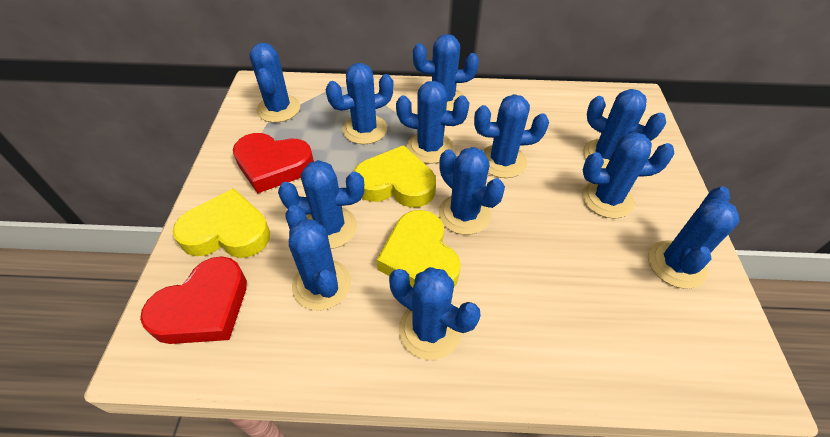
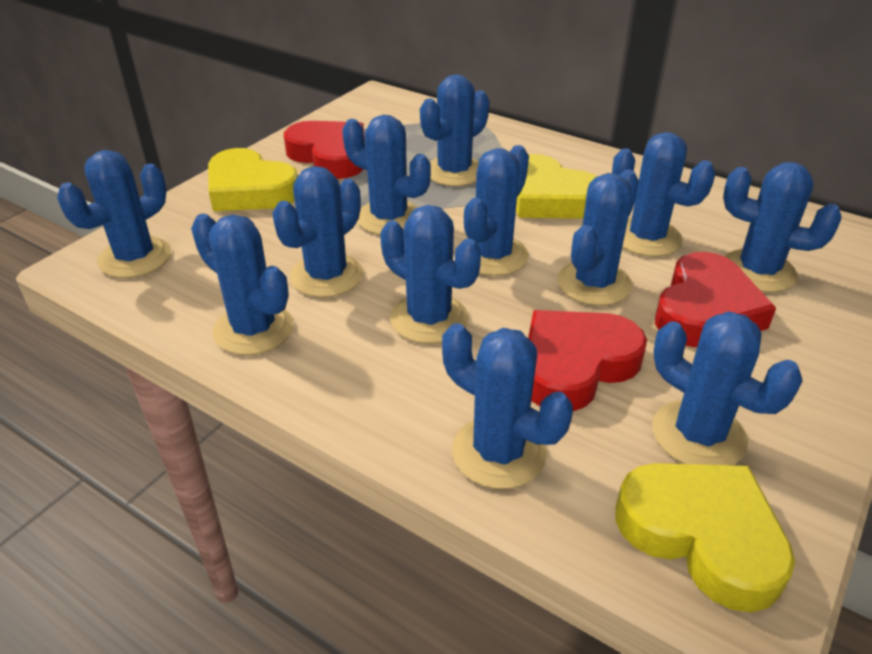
red heart: [140,256,247,344] [233,133,314,193] = 2 -> [284,121,365,179] [528,310,647,411] [655,252,776,347] = 3

